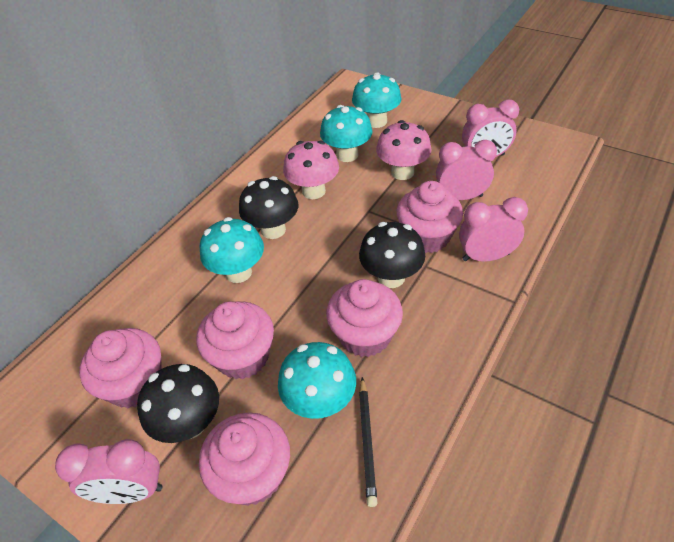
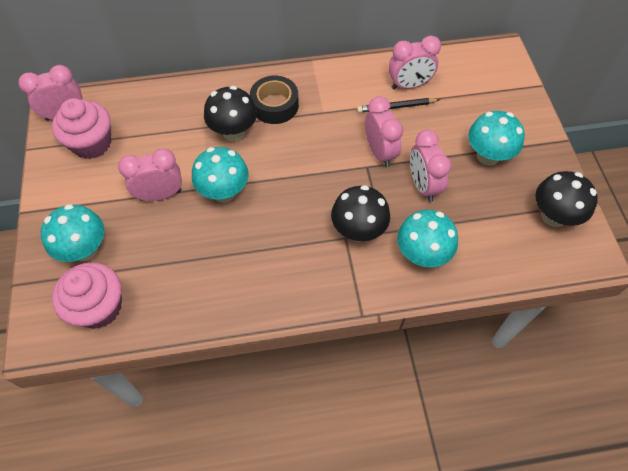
black tape: none = 0 -> [250,76,299,124] = 1
pink clock: [55,439,163,504] [436,140,497,200] [459,197,528,262] [462,100,519,157] = 4 -> [19,65,82,121] [118,149,182,201] [365,96,403,167] [389,35,441,89] [410,130,451,202] = 5
pink cupcake: [79,328,162,408] [196,301,274,379] [199,412,290,506] [326,279,403,357] [396,181,463,253] = 5 -> [52,98,111,159] [52,262,122,329] = 2
pink mushroom: [283,140,339,199] [376,120,431,180] = 2 -> none = 0

